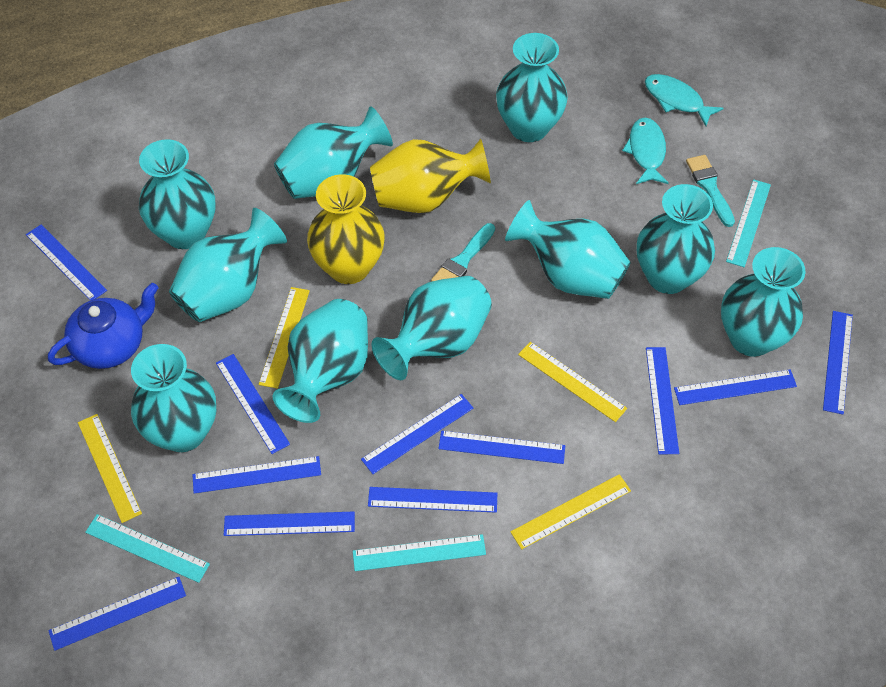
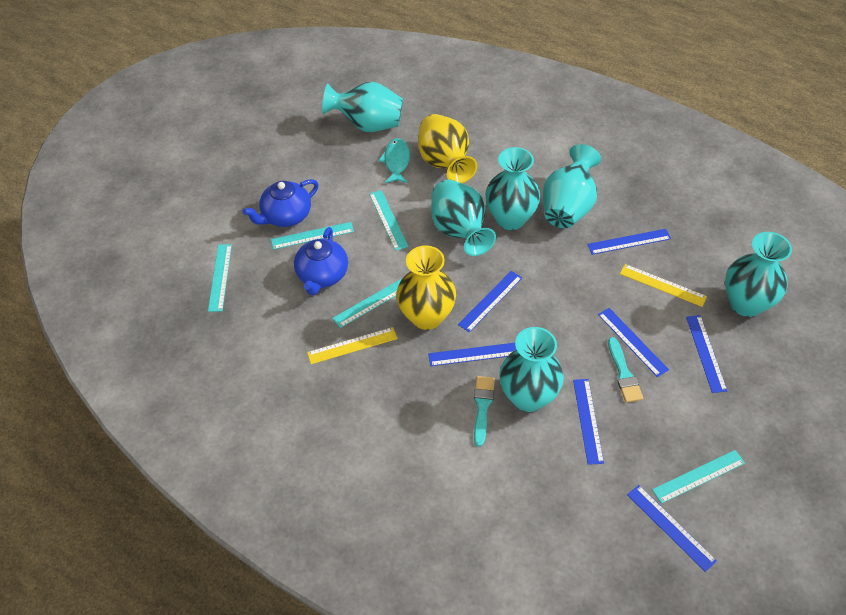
blue ruler: [26,225,107,300] [48,577,186,651] [193,456,321,494] [216,354,290,454] [224,512,355,536] [361,394,473,474] [368,487,497,513] [438,431,565,464] [646,347,679,454] [674,369,797,405] [823,311,853,415] = 11 -> [428,343,516,366] [458,271,522,332] [573,379,604,465] [587,229,671,255] [598,308,669,377] [627,485,717,572] [686,315,727,393] = 7
blue teapot: [48,283,158,369] = 1 -> [242,179,319,227] [294,227,348,295] = 2
turquoise fish: [622,118,669,184] [645,74,724,126] = 2 -> [378,138,410,183] = 1
turquoise ruler: [85,514,210,583] [353,534,486,571] [726,179,771,267] = 3 -> [208,244,232,312] [271,222,354,250] [332,279,402,328] [369,190,408,251] [652,450,745,504] = 5
turquoise vase: [131,344,216,452] [139,139,215,249] [169,208,287,322] [273,299,368,423] [274,106,393,199] [371,276,492,380] [496,33,568,142] [505,200,631,299] [637,184,715,294] [721,247,806,357] = 10 -> [322,82,403,132] [431,179,496,256] [485,147,541,230] [499,327,564,412] [543,144,601,228] [725,232,792,317] = 6
yellow ruler: [78,414,142,523] [259,287,310,389] [510,474,631,549] [518,342,627,422] = 4 -> [307,327,398,364] [620,264,707,307] = 2

